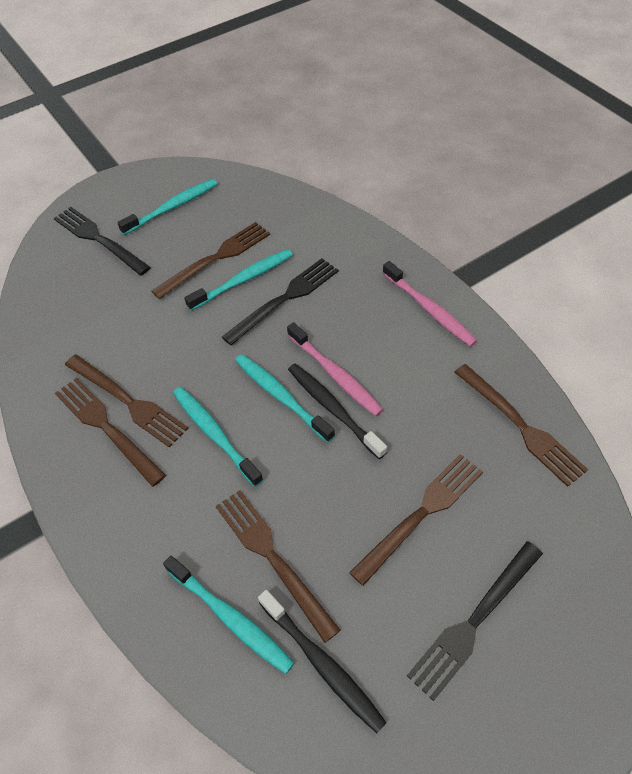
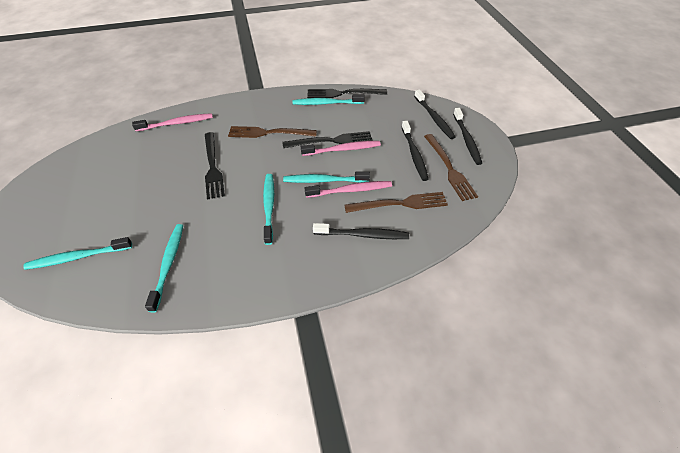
black toothbrush: [258,590,387,733] [288,363,387,459] = 2 -> [313,223,409,239] [402,121,429,181] [414,89,456,139] [453,108,482,165] = 4
brown fork: [55,378,166,487] [65,355,188,447] [152,222,270,299] [216,490,341,643] [349,454,483,586] [454,364,588,487] = 6 -> [228,126,317,138] [345,192,448,213] [424,134,478,201] = 3
pink toothbrush: [287,322,383,416] [383,261,477,347] = 2 -> [132,113,213,131] [301,141,381,156] [305,181,392,198] = 3

